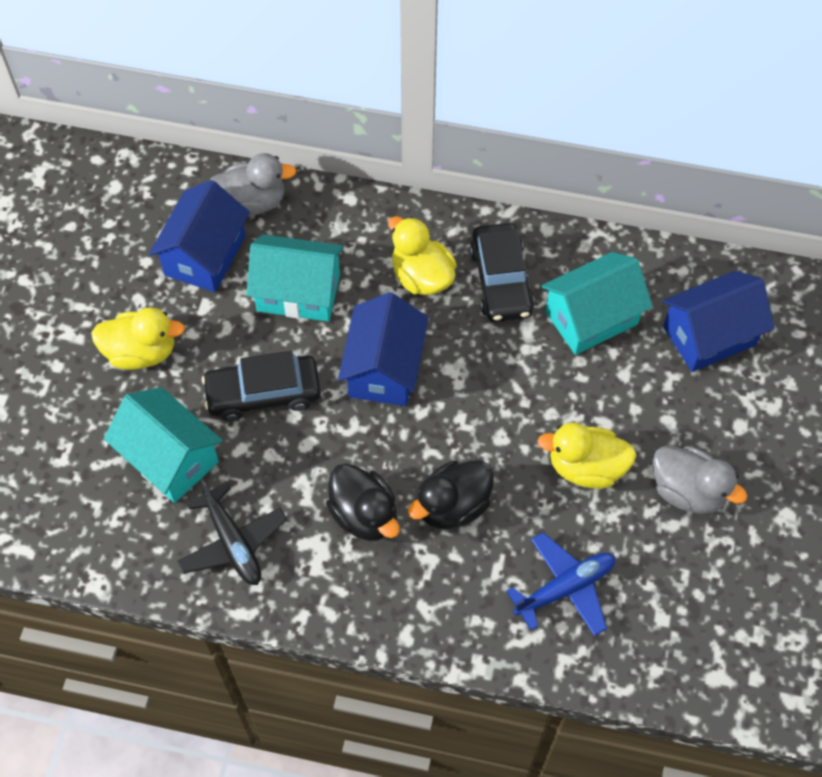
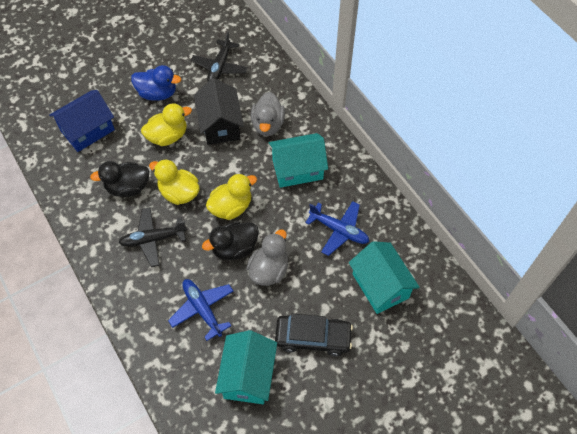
black car: [202,351,321,421] [470,223,535,322] = 2 -> [275,314,353,356] = 1
black house: none = 0 -> [194,78,244,145] = 1
black plane: [177,479,287,585] = 1 -> [118,207,187,267] [191,31,248,81] = 2
blue duck: none = 0 -> [131,65,181,101] = 1
blue house: [149,180,250,292] [338,292,428,406] [662,271,774,372] = 3 -> [49,90,115,152] = 1
blue plane: [506,532,615,636] = 1 -> [168,279,233,341] [305,201,369,256] = 2

